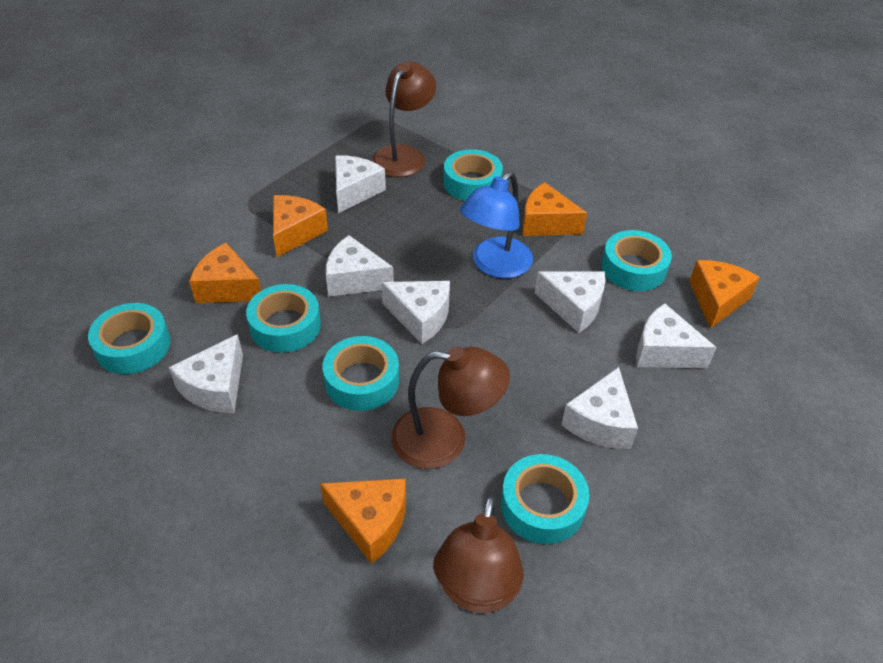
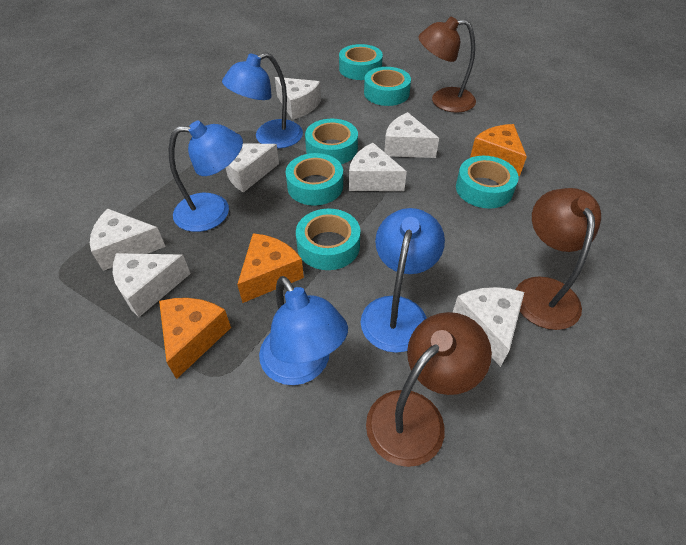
blue lamp: [460,171,533,278] = 1 -> [169,121,243,232] [222,52,303,148] [259,276,348,385] [361,208,445,353] = 4
orange cheese: [189,243,261,303] [273,195,328,257] [320,478,406,564] [522,182,587,236] [689,260,760,329] = 5 -> [159,298,231,379] [237,233,304,303] [470,124,527,176] = 3

